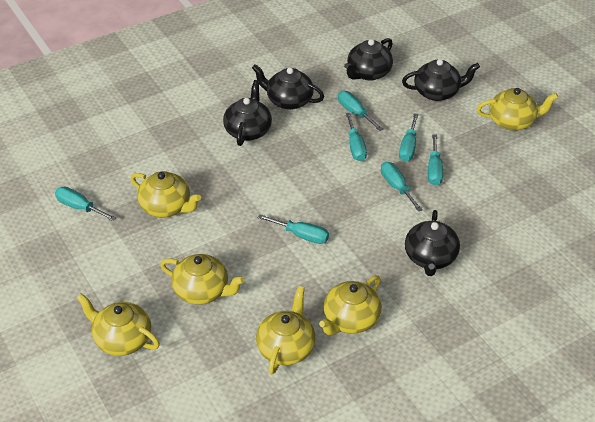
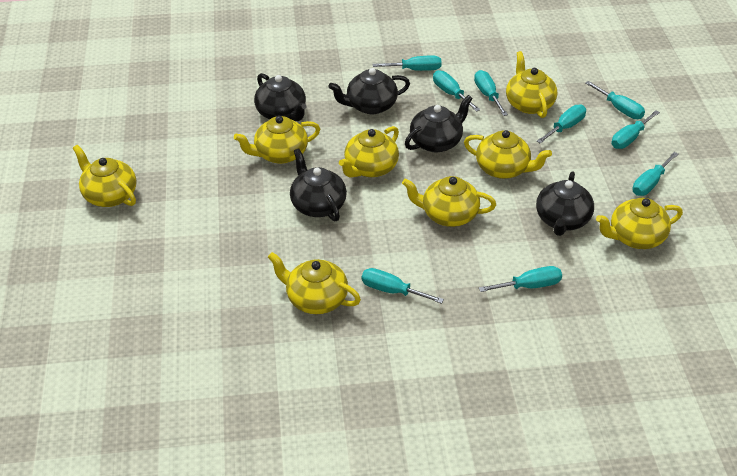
turquoise screwdriver: [55,187,116,221] [258,214,329,244] [338,91,383,131] [346,113,367,161] [381,162,423,212] [399,113,418,162] [428,134,443,186] = 7 -> [362,268,444,304] [372,55,442,71] [433,70,480,112] [474,70,508,116] [479,266,562,292] [536,105,586,144] [585,81,645,119] [612,110,660,149] [632,152,678,196] = 9
yellow teapot: [77,293,160,356] [131,171,201,217] [160,254,245,305] [256,286,316,374] [319,275,382,335] [477,88,558,131] = 6 -> [73,145,137,207] [234,116,320,164] [268,252,361,314] [339,126,399,178] [402,176,496,227] [464,130,552,179] [506,51,557,118] [596,198,683,249] = 8

